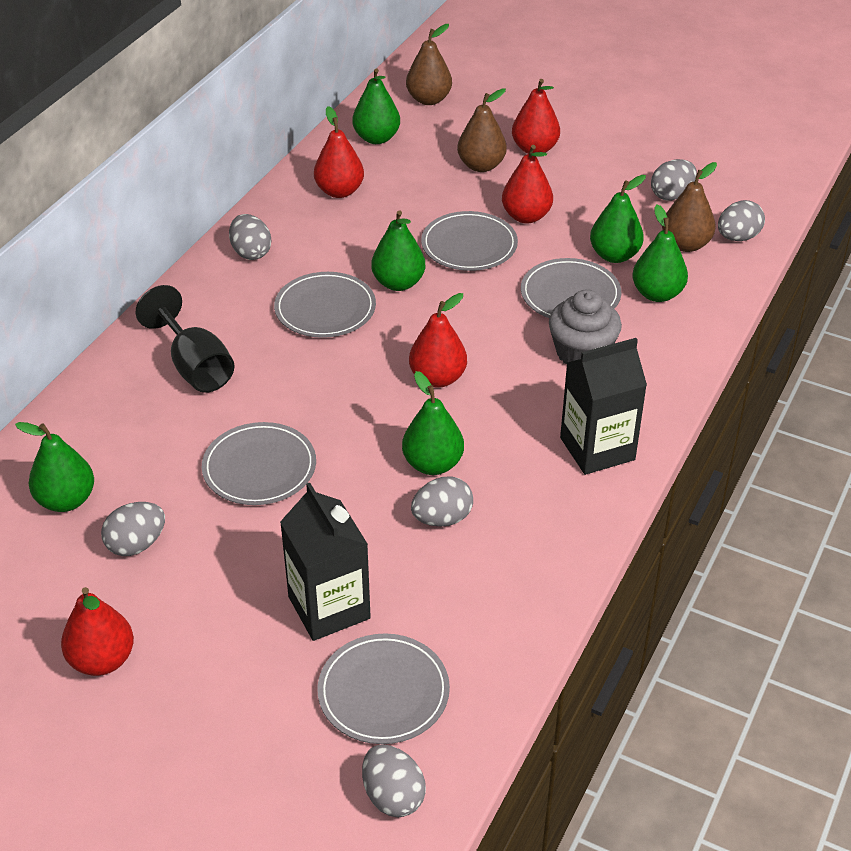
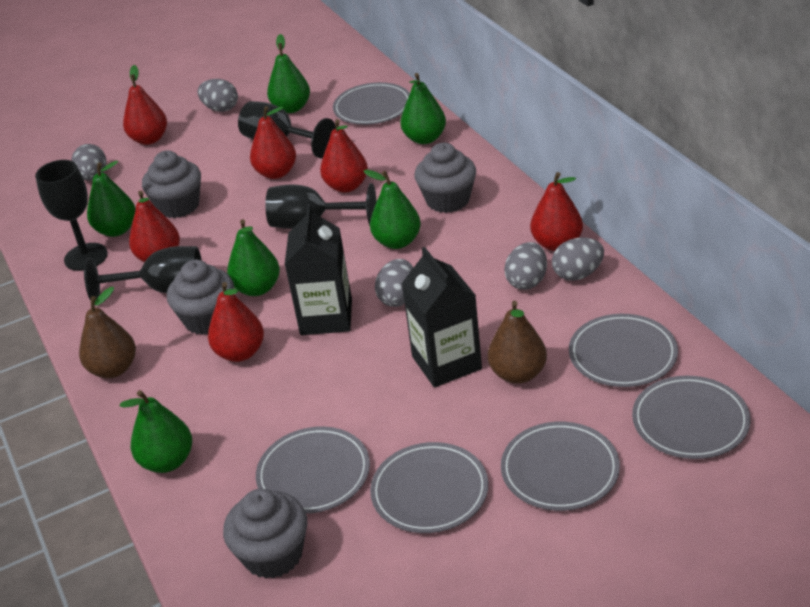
black goblet: [136,285,234,393] = 1 -> [35,160,108,271] [84,246,202,300] [238,101,336,158] [265,183,376,229] = 4
brown pear: [406,24,452,105] [457,88,507,172] [662,162,717,252] = 3 -> [79,287,136,378] [488,301,547,384] = 2
grey cupcake: [549,289,622,364] = 1 -> [142,151,201,218] [167,260,234,335] [223,489,307,579] [415,143,476,213] = 4
grey egg: [101,502,165,556] [229,214,271,260] [362,744,426,817] [411,477,473,527] [651,159,697,201] [718,200,765,241] = 6 -> [71,144,106,181] [198,79,238,112] [375,259,413,307] [504,242,547,290] [552,237,604,281] = 5
grey plate: [202,422,316,505] [274,272,376,338] [318,633,450,744] [421,211,518,271] [521,258,621,318] = 5 -> [256,426,370,514] [333,82,410,125] [370,442,488,533] [501,422,620,511] [569,314,678,387] [632,375,750,459] = 6
red pear: [61,587,134,676] [314,106,364,198] [409,293,467,388] [502,145,553,224] [512,79,560,154] = 5 -> [123,65,167,145] [129,191,180,262] [208,282,264,362] [250,106,296,179] [320,119,368,193] [530,172,583,251] = 6

